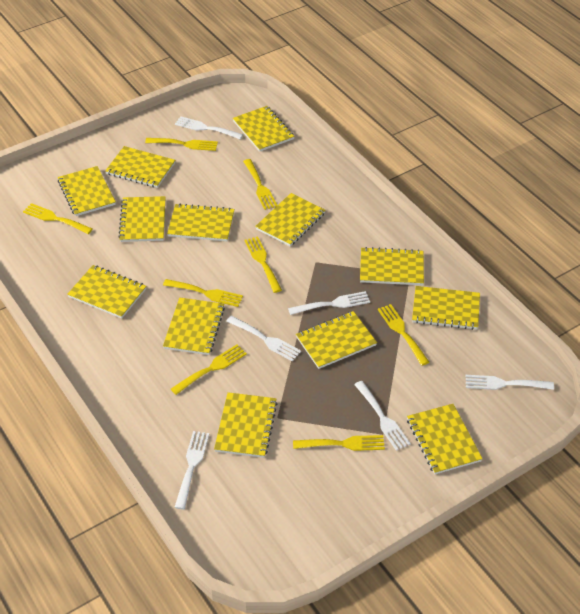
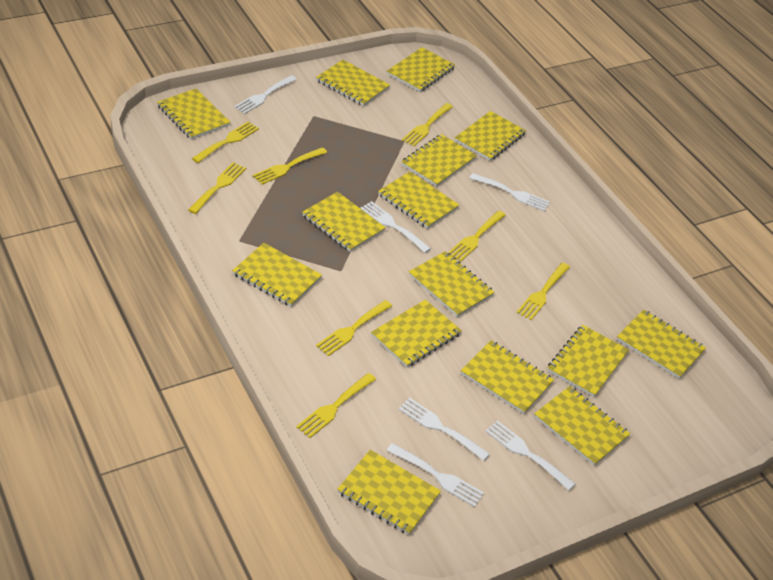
yellow notebook: [58,166,116,216] [67,265,146,319] [105,146,175,188] [118,196,165,242] [163,297,225,355] [167,203,234,241] [214,392,277,458] [233,106,294,152] [255,193,325,247] [296,311,377,369] [360,247,424,285] [407,404,483,474] [412,286,480,330] = 13 -> [157,89,230,140] [232,243,322,307] [302,192,386,252] [316,60,390,106] [337,450,441,535] [371,300,462,367] [378,171,459,229] [387,47,455,92] [401,134,477,187] [409,251,495,317] [455,111,526,161] [461,340,554,414] [534,386,630,466] [547,325,629,397] [617,309,706,379] = 15

